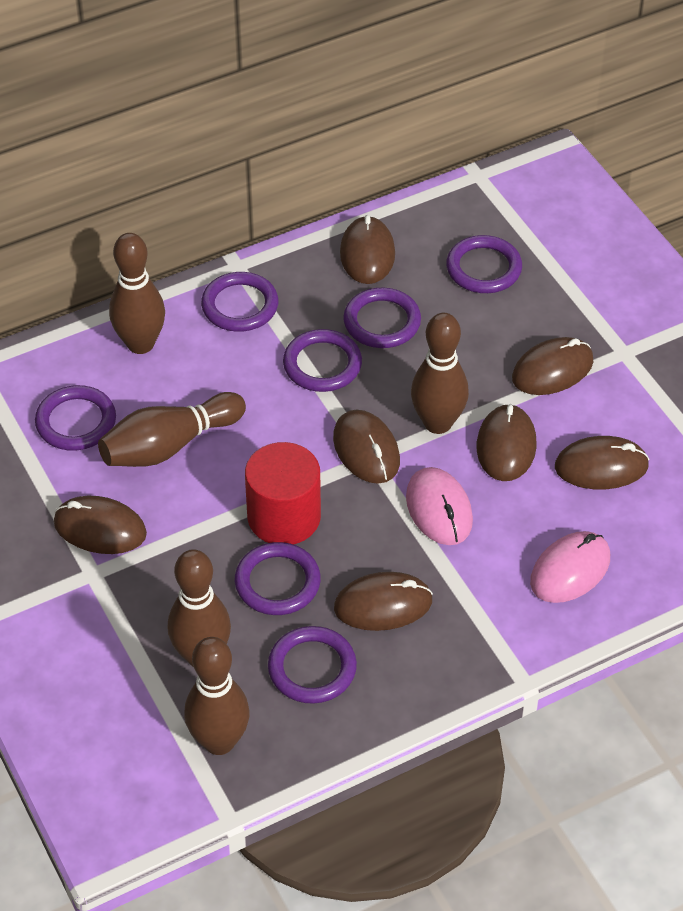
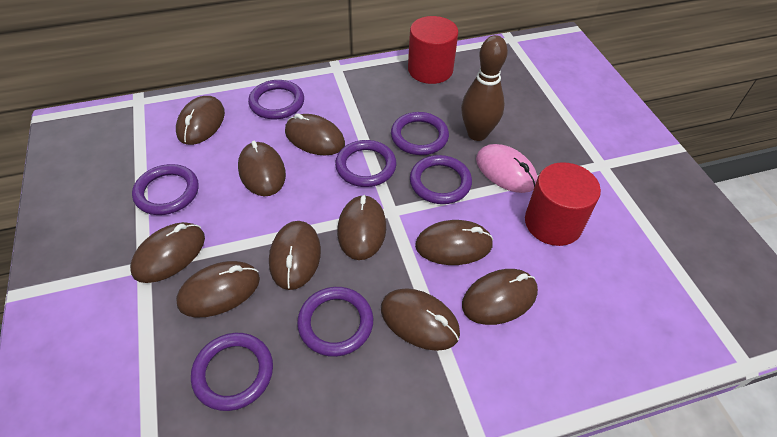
brown bowling pin: [98,392,246,467] [109,233,165,354] [168,549,231,666] [184,637,250,755] [411,313,469,434] = 5 -> [461,35,508,141] = 1
brown mouse: [54,496,147,554] [333,410,400,484] [334,572,433,631] [340,215,395,284] [477,404,537,481] [512,337,593,395] [555,436,649,489] = 7 -> [130,222,205,283] [176,96,225,145] [176,261,260,318] [238,141,286,196] [269,221,321,290] [285,113,345,155] [337,195,386,260] [381,288,460,351] [415,220,493,265] [462,269,538,325] = 10
pink mouse: [406,467,473,545] [530,531,610,603] = 2 -> [476,144,538,193] = 1
red cylinder: [245,442,321,544] = 1 -> [408,16,458,84] [525,162,601,246] = 2

